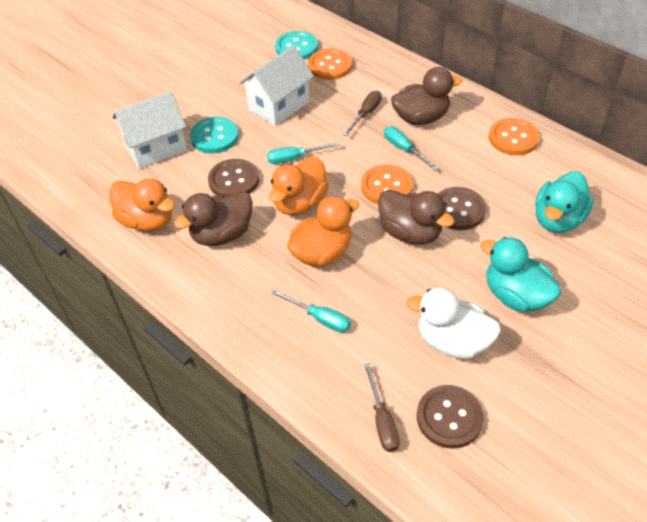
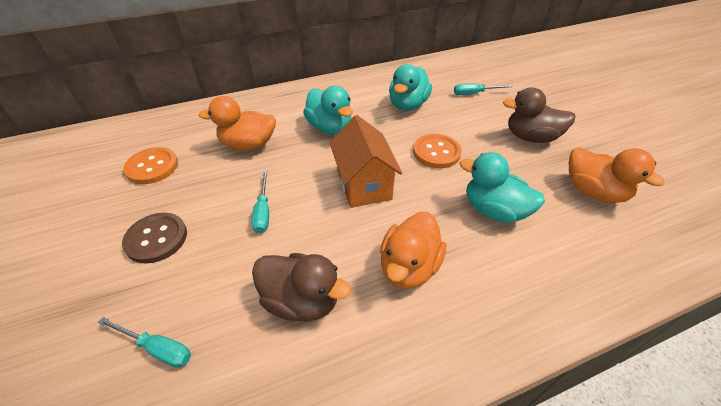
brown button: [208,159,259,196] [417,385,484,449] [438,187,486,230] = 3 -> [122,213,187,264] = 1
brown duck: [174,191,252,246] [378,189,454,245] [391,67,462,125] = 3 -> [252,253,351,322] [503,87,575,143] = 2
brown screwdriver: [343,91,382,136] [364,363,400,452] = 2 -> none = 0
orange button: [308,49,352,80] [361,165,413,204] [489,118,540,155] = 3 -> [123,147,178,184] [413,134,462,168] = 2
orange house: none = 0 -> [330,115,402,208] = 1
turquoise button: [190,117,239,153] [275,31,318,60] = 2 -> none = 0
turquoise duck: [480,237,561,312] [535,172,594,233] = 2 -> [303,86,353,135] [389,64,432,111] [460,152,545,223] = 3
white duck: [406,288,501,359] = 1 -> none = 0
white house: [112,91,187,169] [239,45,314,126] = 2 -> none = 0

